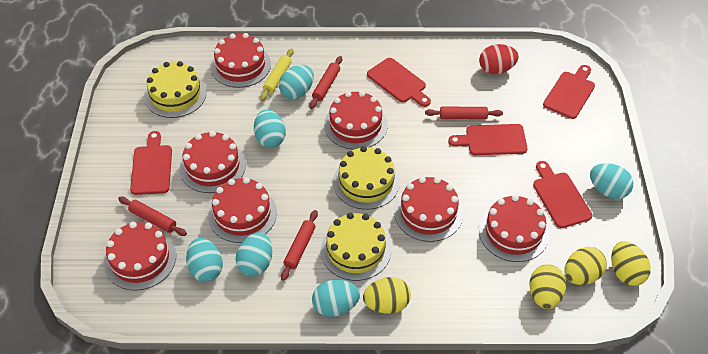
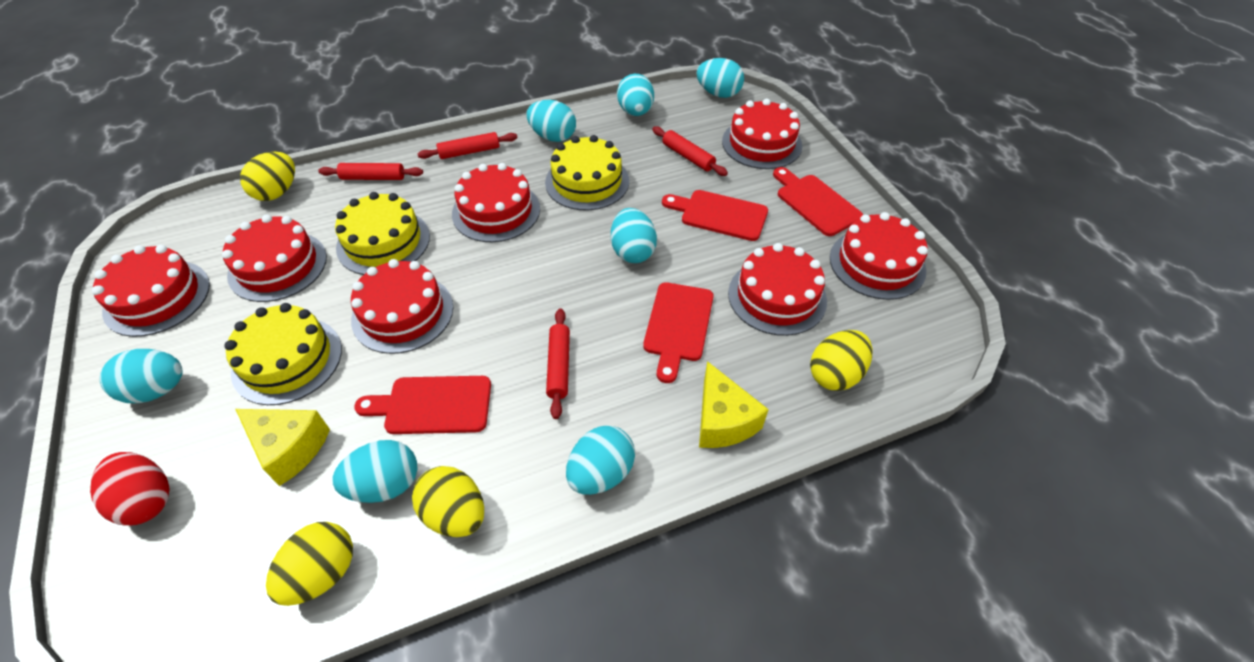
red cutting board: [130,131,172,195] [367,58,431,107] [448,124,527,155] [533,161,592,228] [543,65,595,119] = 5 -> [354,376,491,434] [643,282,714,383] [662,190,768,241] [773,167,863,236] = 4
turquoise egg: [186,238,223,282] [235,232,272,277] [254,109,286,148] [279,65,314,99] [312,280,360,317] [590,163,633,199] = 6 -> [100,349,183,403] [332,440,417,503] [527,100,576,142] [566,425,635,495] [611,208,657,263] [617,74,654,116] [697,58,744,98] = 7
yellow cheese: none = 0 -> [235,409,330,486] [699,361,769,448] = 2
yellow rolling pin: [260,48,294,101] = 1 -> none = 0

